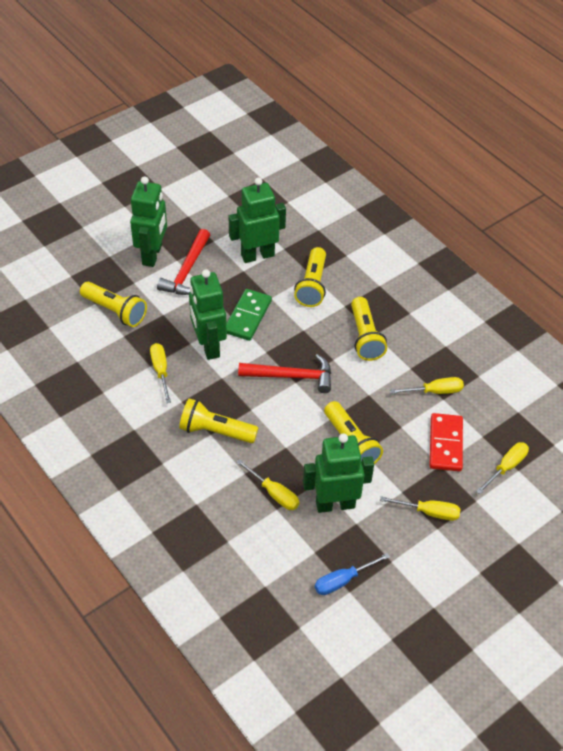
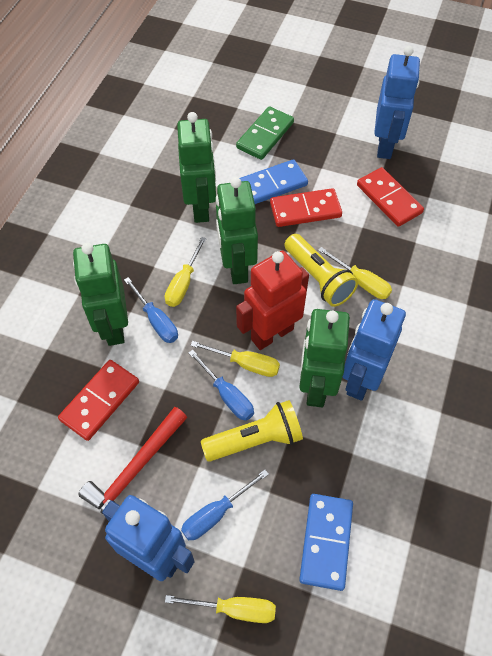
blue domino: none = 0 -> [240,159,308,204] [299,494,353,591] = 2
blue robot: none = 0 -> [102,495,195,581] [343,299,406,401] [374,46,420,159] = 3
blue screwdriver: [315,553,390,595] = 1 -> [124,277,178,343] [181,470,269,540] [188,350,254,421] = 3
red domino: [430,413,463,472] = 1 -> [58,360,139,441] [270,188,342,227] [357,167,424,227] = 3
red hammer: [157,229,210,295] [238,354,331,393] = 2 -> [78,407,187,514] = 1
red robot: none = 0 -> [236,251,309,350] = 1
yellow flashlight: [80,282,147,327] [179,398,258,443] [294,247,326,307] [324,401,383,464] [351,297,387,361] = 5 -> [201,400,303,462] [284,234,358,307] = 2
yellow screwdriver: [150,343,171,403] [236,459,299,510] [380,497,460,521] [390,377,464,394] [476,442,529,494] = 5 -> [165,237,207,307] [165,595,276,623] [190,341,280,377] [318,247,392,299] = 4

